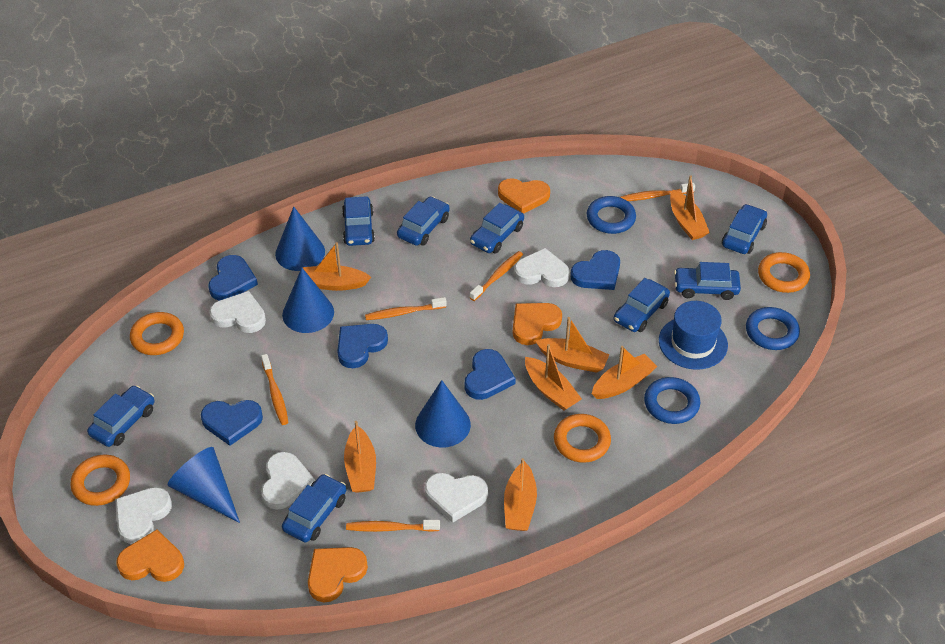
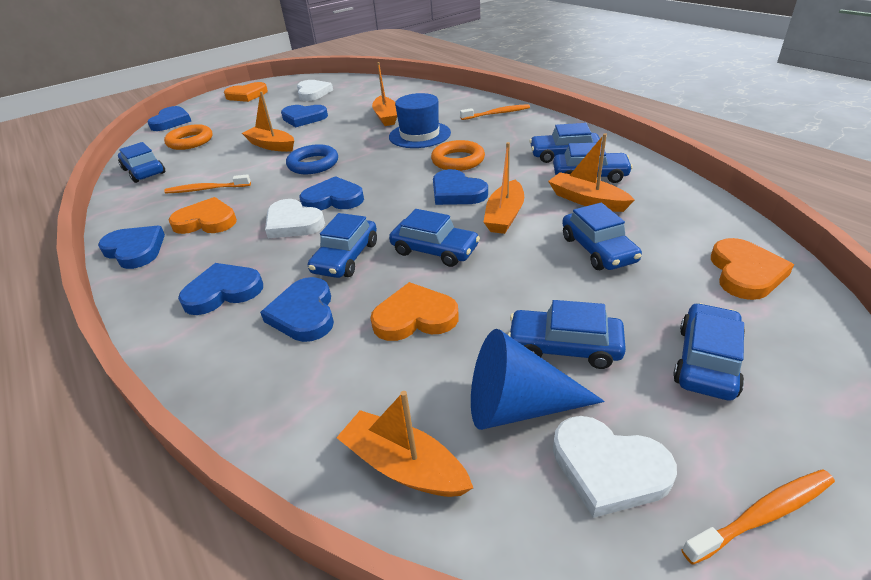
blue cone: [168,447,240,523] [275,207,325,271] [282,268,334,333] [415,380,471,448] = 4 -> [471,329,605,430] = 1
blue heart: [201,400,263,446] [208,255,258,301] [337,324,388,368] [465,349,516,400] [570,250,620,290] = 5 -> [98,226,165,269] [147,106,191,131] [178,263,263,315] [260,277,334,342] [281,105,328,127] [300,176,364,210] [433,169,488,205] = 7
blue ring: [587,196,636,234] [644,377,700,424] [746,307,800,350] = 3 -> [286,144,338,174] = 1
orange boat: [302,242,371,291] [344,421,376,493] [504,458,537,531] [525,344,582,411] [535,317,609,373] [592,346,657,399] [670,175,710,240] = 7 -> [242,91,294,152] [336,391,473,497] [372,62,397,126] [484,142,524,234] [548,133,635,212] = 5
orange ring: [70,455,130,506] [130,312,184,355] [554,414,611,463] [758,252,810,293] = 4 -> [164,124,213,150] [431,140,485,171] = 2
orange toothbrush: [261,354,289,425] [346,520,440,532] [365,297,447,320] [470,251,523,301] [620,183,695,201] = 5 -> [164,174,251,193] [460,104,530,120] [681,469,835,565] = 3
white heart: [115,487,172,544] [209,291,266,333] [261,452,315,510] [425,473,488,523] [514,248,570,287] = 5 -> [265,199,325,238] [297,80,333,101] [553,416,677,518] = 3

